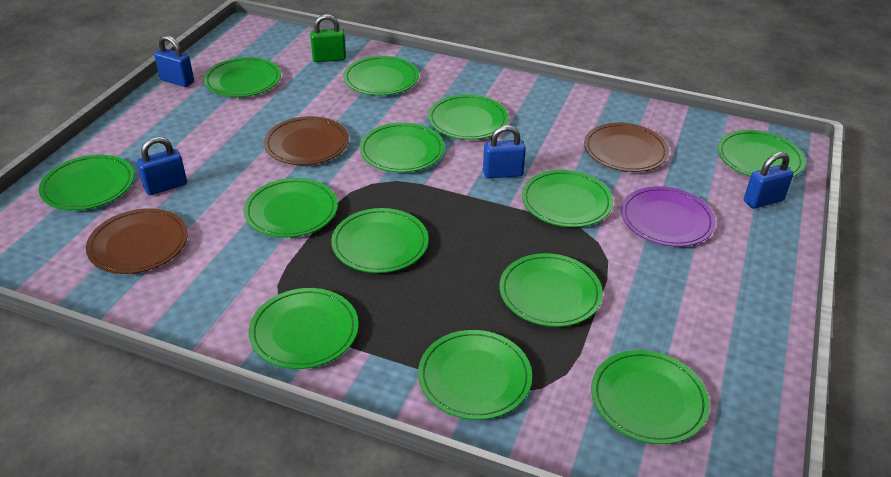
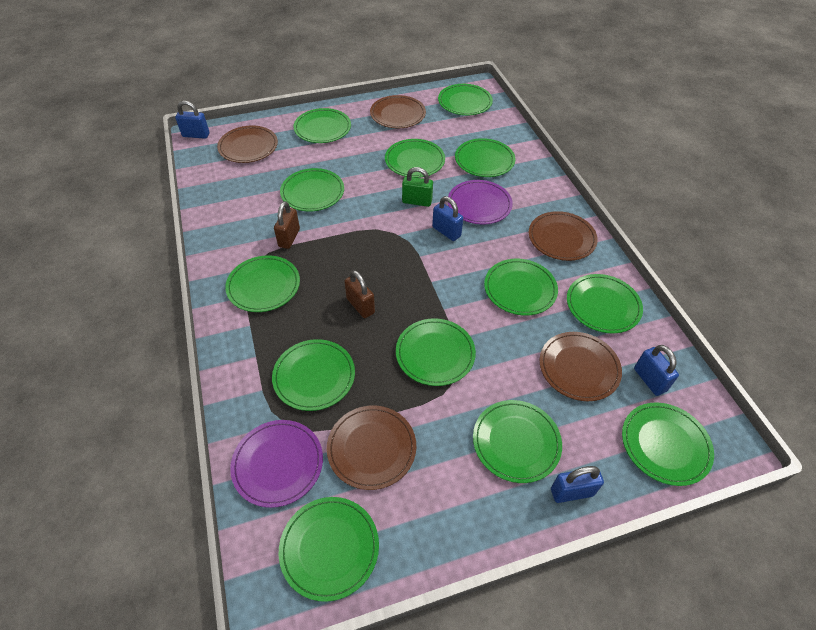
brown padlock: none = 0 -> [274,201,300,249] [344,270,375,318] = 2
brown plate: [86,208,188,274] [264,116,349,165] [584,123,669,172] = 3 -> [217,126,278,163] [327,405,416,490] [370,95,426,128] [529,211,598,261] [540,332,622,401] = 5
purple plate: [621,186,716,247] = 1 -> [230,420,323,508] [448,180,513,224] = 2

